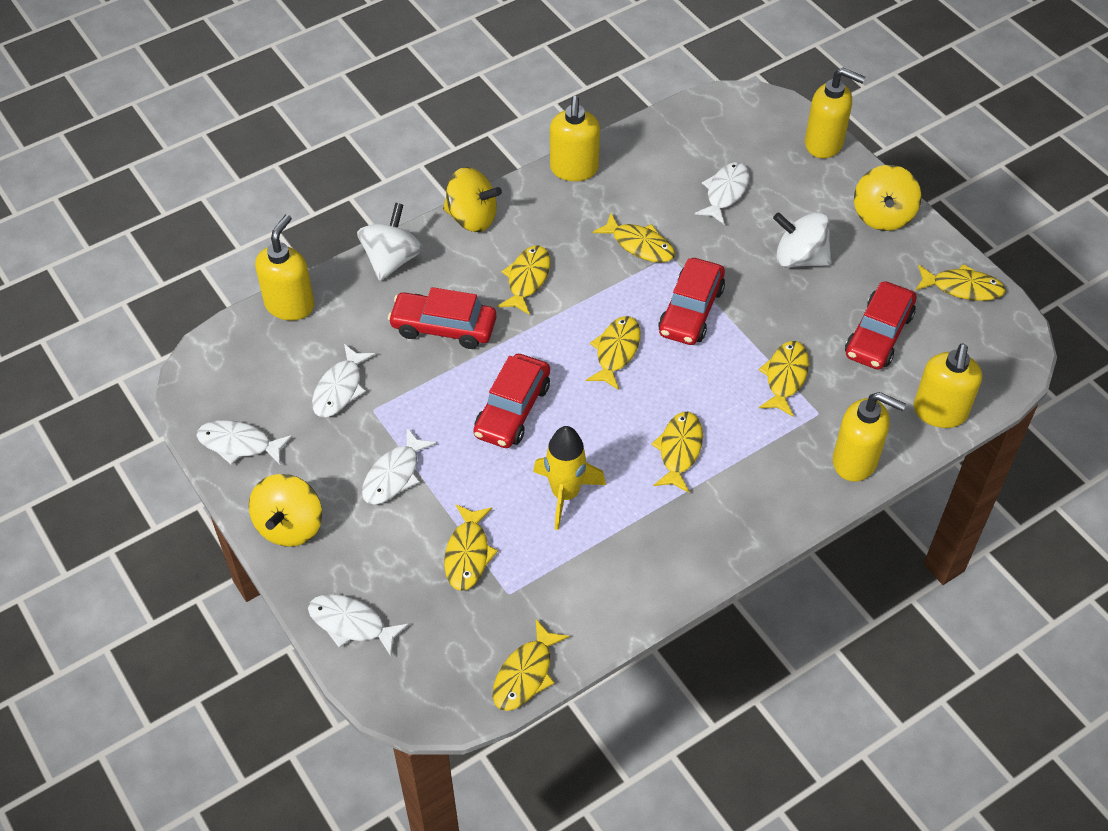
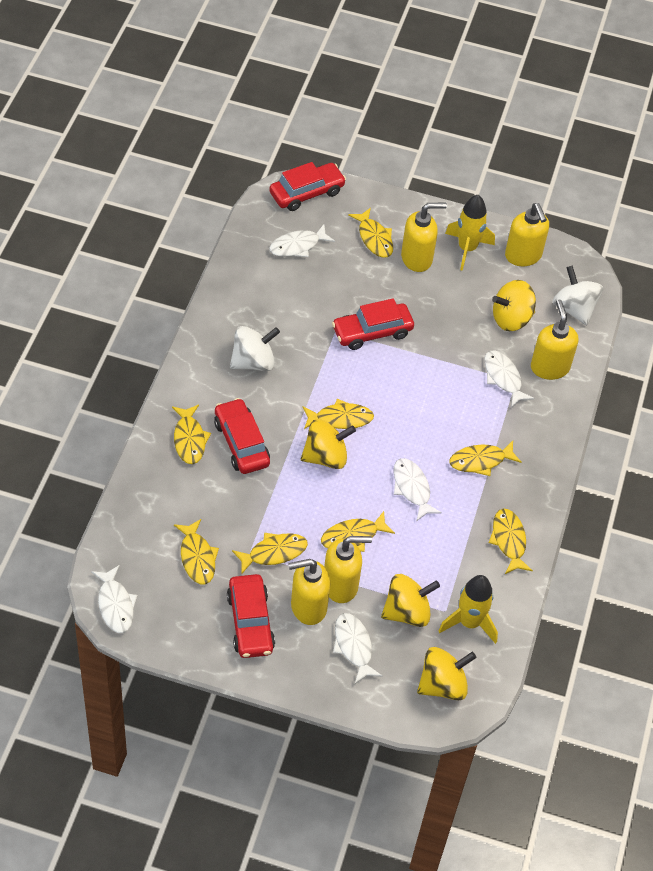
yellow rocket: [533,426,606,530] = 1 -> [438,575,498,644] [445,195,495,271] = 2
yellow spinning top: [249,474,322,547] [443,167,502,232] [854,165,921,231] = 3 -> [301,419,356,469] [381,574,440,627] [417,647,476,700] [492,280,536,331] = 4

